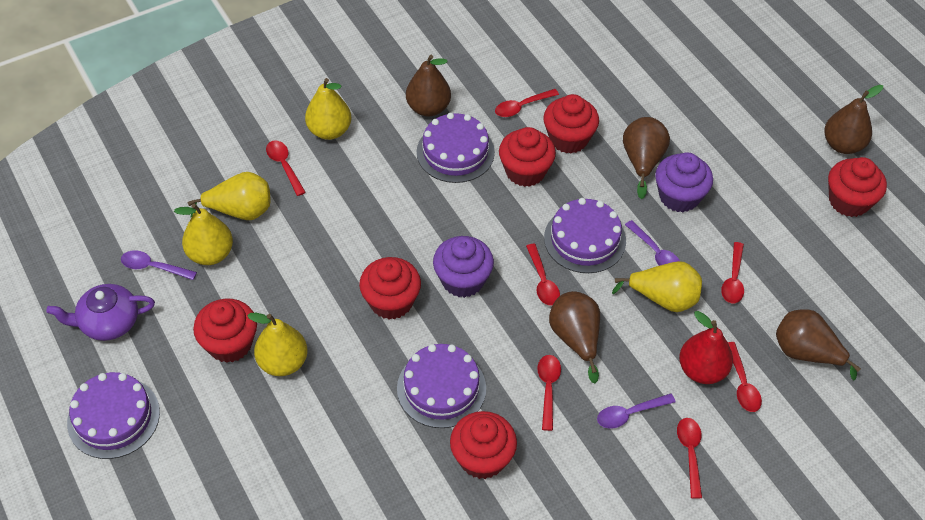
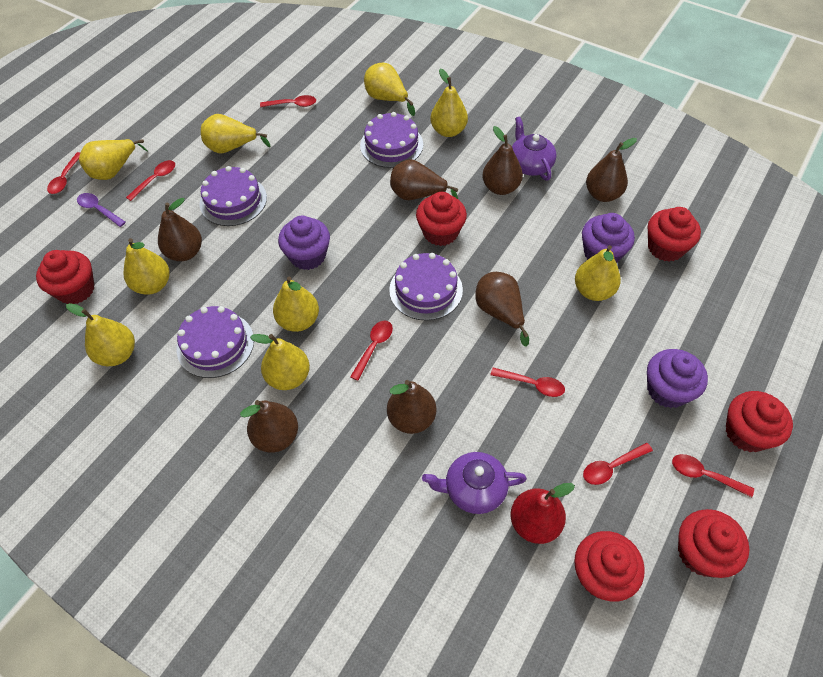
brown pear: [406,55,451,117] [549,291,600,383] [623,117,670,199] [776,309,861,380] [824,85,883,154] = 5 -> [158,198,202,261] [240,400,298,453] [387,380,436,434] [390,159,458,200] [475,272,529,346] [482,126,523,195] [586,138,637,202] = 7
purple cupcake: [433,236,494,298] [655,152,713,212] = 2 -> [278,216,330,270] [582,213,635,263] [647,349,708,408] = 3
purple spoon: [121,250,197,280] [597,393,676,428] [625,220,680,266] = 3 -> [77,193,126,227] = 1
purple teapot: [46,284,155,341] = 1 -> [422,452,527,514] [512,116,557,181] = 2
yellow pear: [174,203,233,265] [188,172,271,220] [247,313,308,376] [305,78,351,140] [612,261,702,312] = 5 -> [66,303,135,366] [79,139,148,180] [124,238,169,295] [201,114,270,153] [250,334,310,390] [273,277,319,332] [364,63,415,116] [430,69,468,137] [575,245,621,301] = 9

